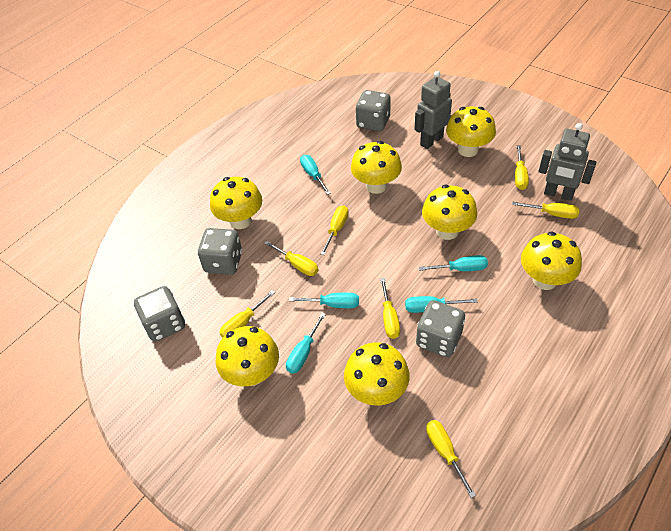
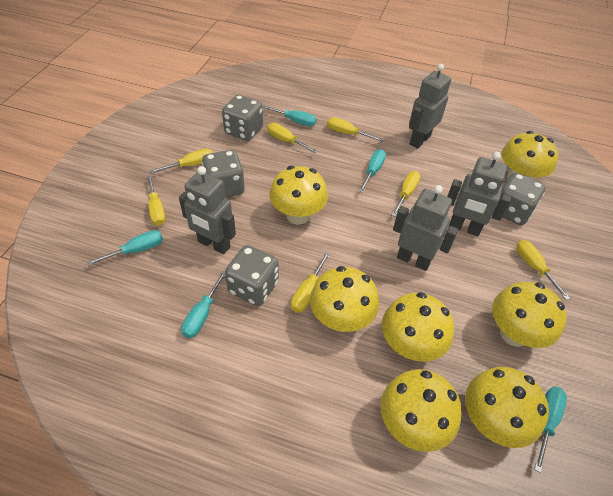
grey robot: [414,71,452,149] [539,123,596,201] = 2 -> [179,166,236,254] [393,185,458,271] [409,64,451,149] [447,152,511,236] = 4

